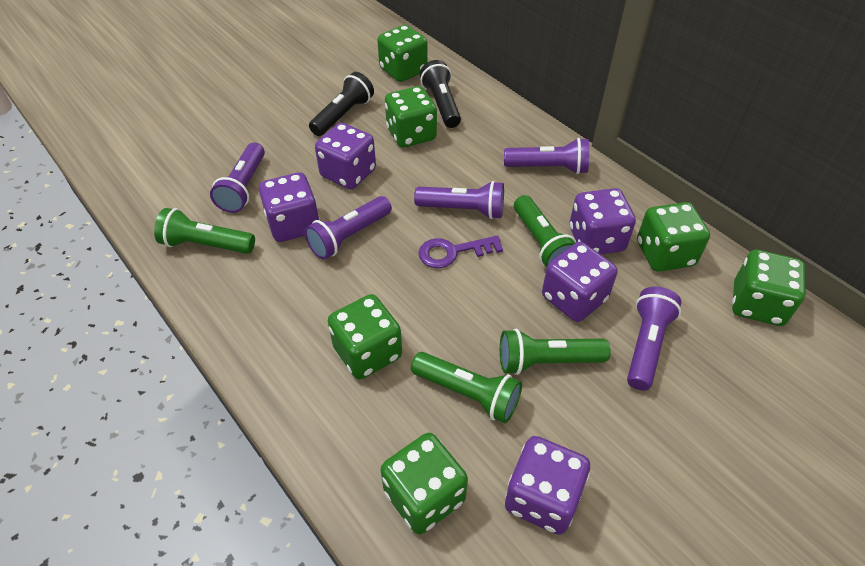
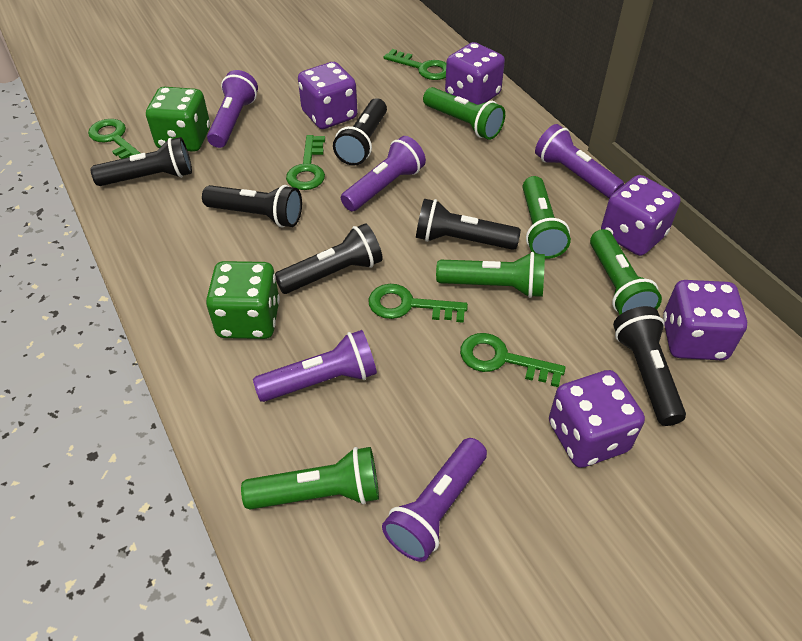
black flashlight: [309,72,374,136] [420,60,461,128] = 2 -> [91,137,192,186] [202,185,302,227] [275,223,383,294] [333,98,387,166] [416,199,521,250] [613,306,686,426] = 6
green dice: [328,294,402,379] [377,25,428,82] [381,433,468,534] [385,86,437,148] [637,202,710,272] [732,250,805,326] = 6 -> [146,87,210,152] [206,261,280,339] = 2
green flashlight: [154,208,255,254] [411,352,522,423] [500,329,611,375] [514,195,576,268] = 4 -> [241,447,379,510] [423,87,505,140] [436,252,545,298] [523,176,571,259] [590,229,662,315] = 5
green key: none = 0 -> [88,119,140,159] [286,135,325,190] [368,284,468,323] [384,49,446,80] [460,333,566,387] = 5
purple key: [418,235,503,268] = 1 -> none = 0

